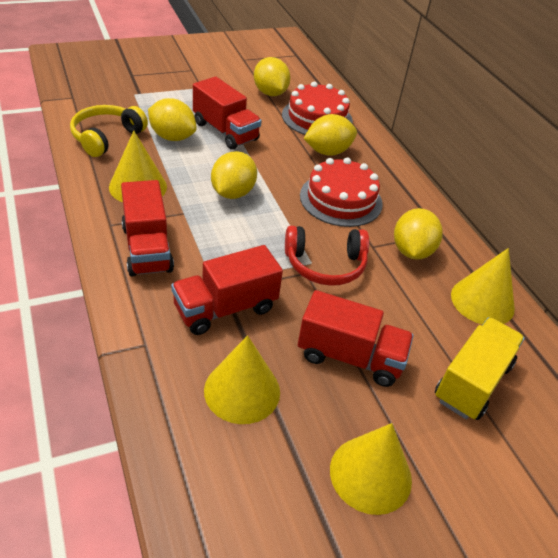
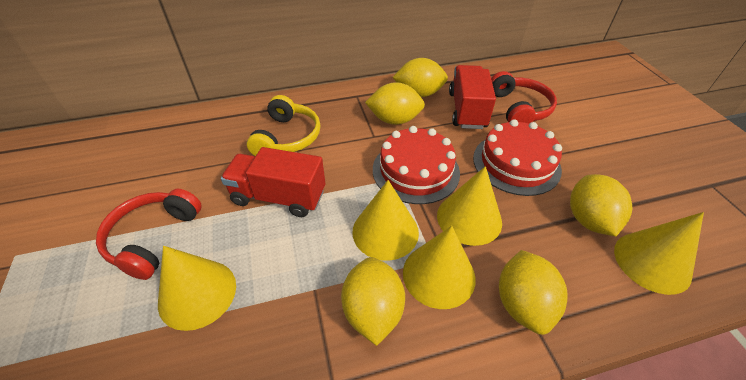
red headphones: [285,226,369,286] = 1 -> [96,189,202,280] [491,71,557,124] = 2
red truck: [121,180,174,277] [171,245,283,335] [193,77,262,150] [298,290,413,387] = 4 -> [221,147,325,217] [449,65,496,129] = 2
yellow cone: [109,131,167,202] [204,335,280,424] [330,423,412,515] [451,248,515,325] = 4 -> [158,246,236,331] [352,180,419,261] [403,226,476,309] [437,166,502,246] [614,212,704,295] = 5
yellow truck: [435,317,525,420] = 1 -> none = 0

